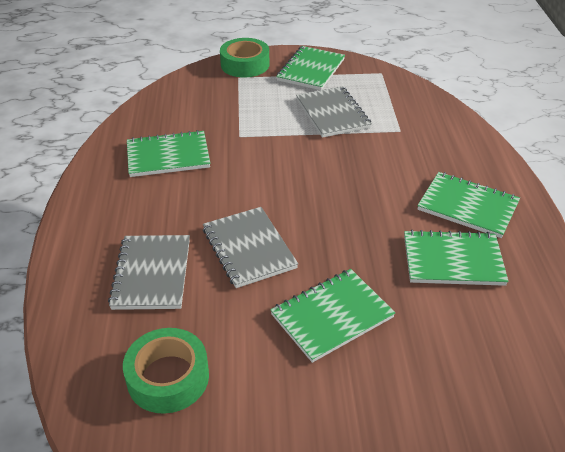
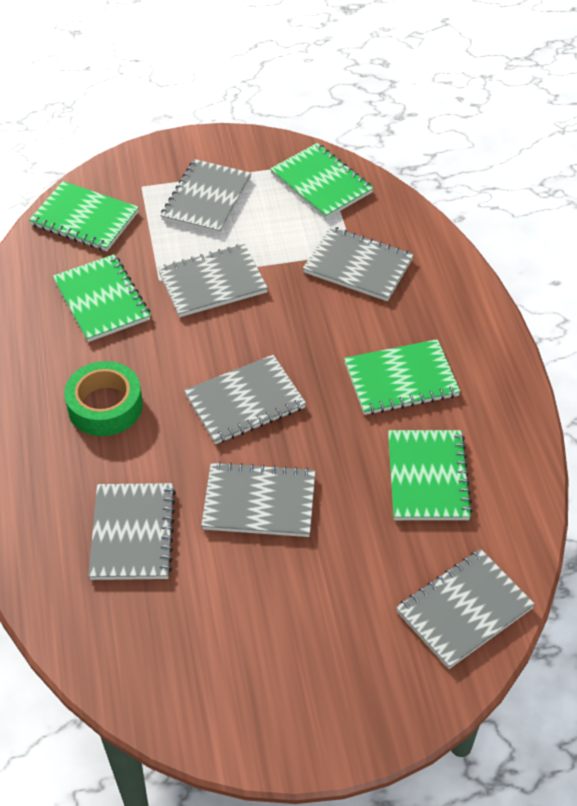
green tape: [123,328,209,414] [220,38,269,77] = 2 -> [64,361,143,436] = 1
grey notebook: [108,235,190,310] [203,207,298,288] [296,86,372,138] = 3 -> [88,483,176,580] [158,244,268,317] [161,159,252,234] [184,355,306,444] [201,462,315,537] [303,226,414,301] [396,549,535,669] = 7

